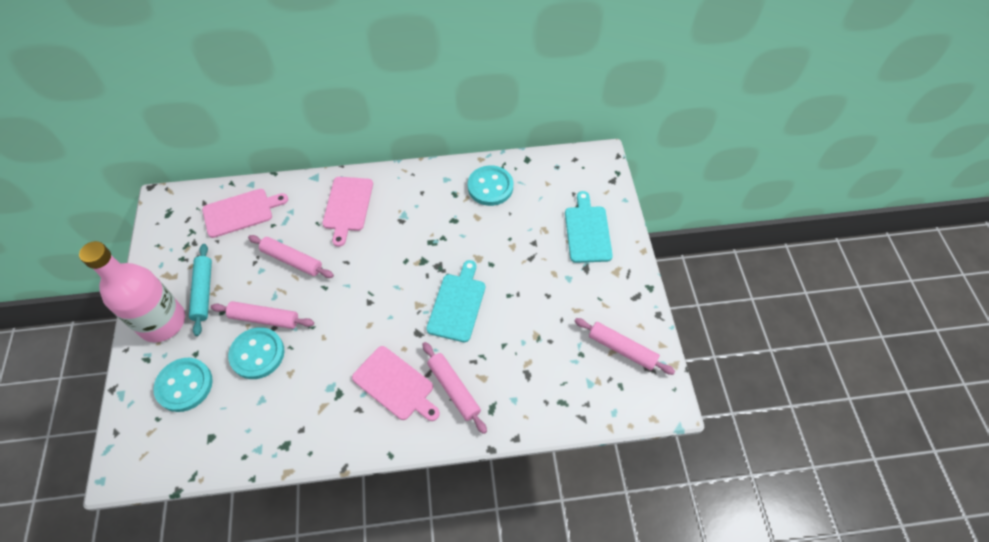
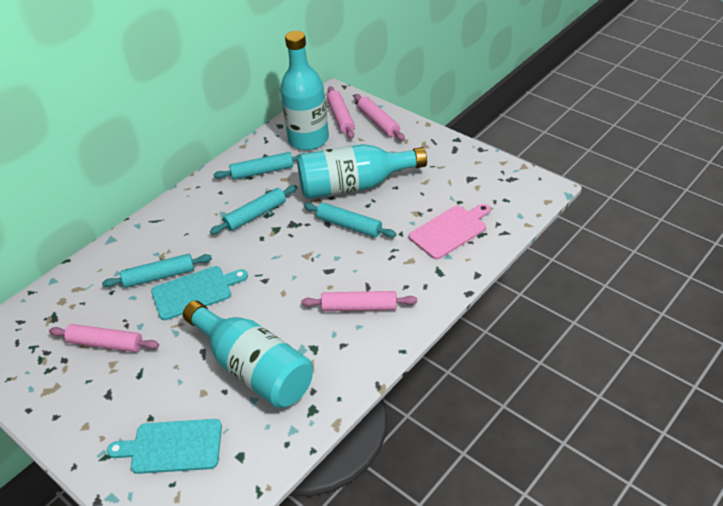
pink bottle: [79,241,185,342] = 1 -> none = 0
pink cutting board: [202,189,288,238] [322,177,373,247] [352,346,440,421] = 3 -> [409,204,491,259] = 1
turquoise bottle: none = 0 -> [183,300,313,408] [280,31,329,150] [297,144,427,199] = 3
turquoise button: [154,358,213,412] [228,327,285,379] [468,165,513,206] = 3 -> none = 0
turquoise rolling pin: [189,244,212,336] = 1 -> [102,254,212,288] [210,185,297,234] [213,152,305,180] [303,203,396,238] = 4

